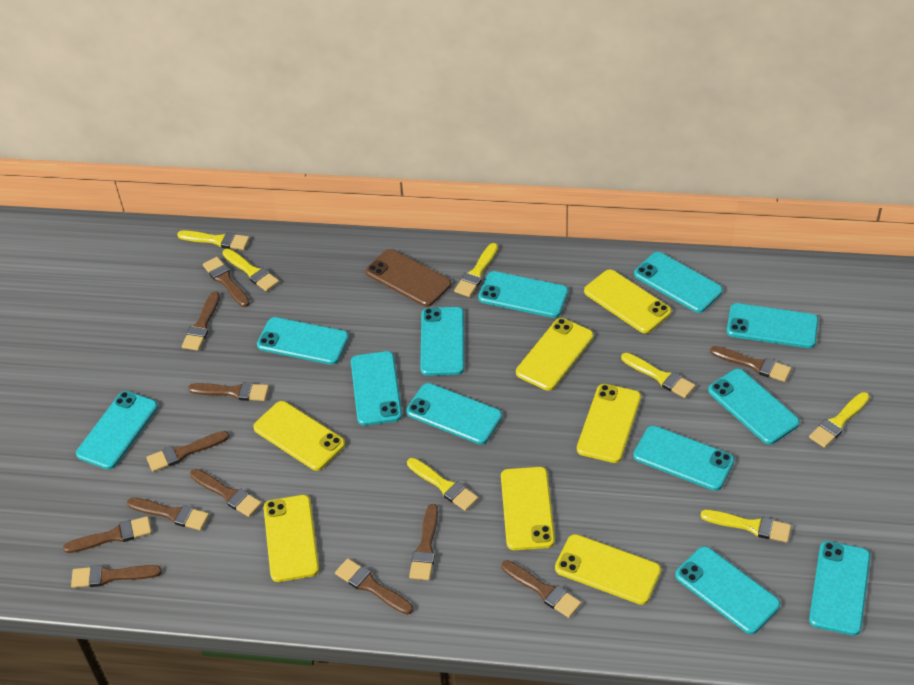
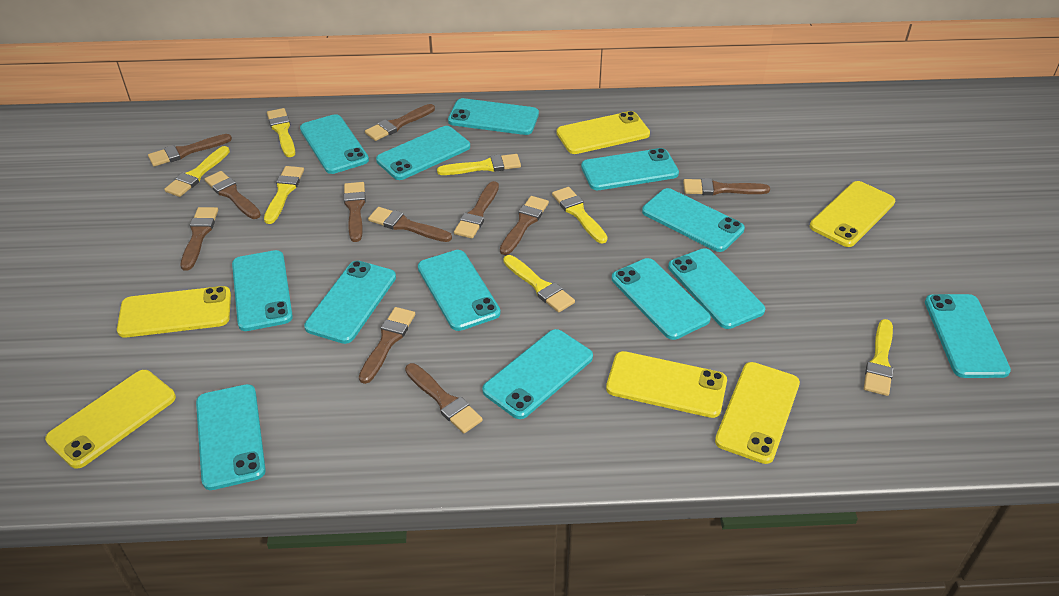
brown brush: [63,516,152,553] [71,565,162,588] [127,498,209,530] [146,431,229,472] [182,291,220,351] [188,382,269,401] [190,469,262,517] [203,257,250,307] [335,558,413,615] [409,504,438,581] [501,560,581,618] [710,346,791,382] = 12 -> [148,134,232,166] [181,207,218,271] [204,171,261,219] [344,182,366,242] [359,307,415,384] [365,104,435,141] [368,207,452,242] [405,363,483,433] [454,181,499,238] [500,196,549,255] [683,178,770,195] = 11
brown phone: [366,249,451,307] = 1 -> none = 0
turquoise phone: [76,391,158,470] [257,317,349,365] [351,351,402,426] [406,383,502,444] [420,307,464,376] [478,271,568,318] [633,426,735,491] [634,252,723,313] [675,546,780,634] [708,369,800,444] [727,303,818,348] [809,541,870,635] = 12 -> [196,384,266,490] [232,250,293,331] [300,114,369,174] [304,261,396,344] [376,126,470,180] [418,250,500,331] [448,98,539,135] [482,329,593,419] [581,148,679,190] [612,258,711,340] [642,188,745,252] [668,248,765,329] [925,294,1011,378] = 13
yellow phone: [253,401,345,471] [263,495,319,582] [501,467,555,550] [516,318,593,391] [555,534,661,605] [577,384,641,463] [584,269,671,333] = 7 -> [45,370,176,469] [117,286,231,338] [557,111,650,154] [606,351,727,418] [715,362,800,464] [810,181,895,247] = 6

